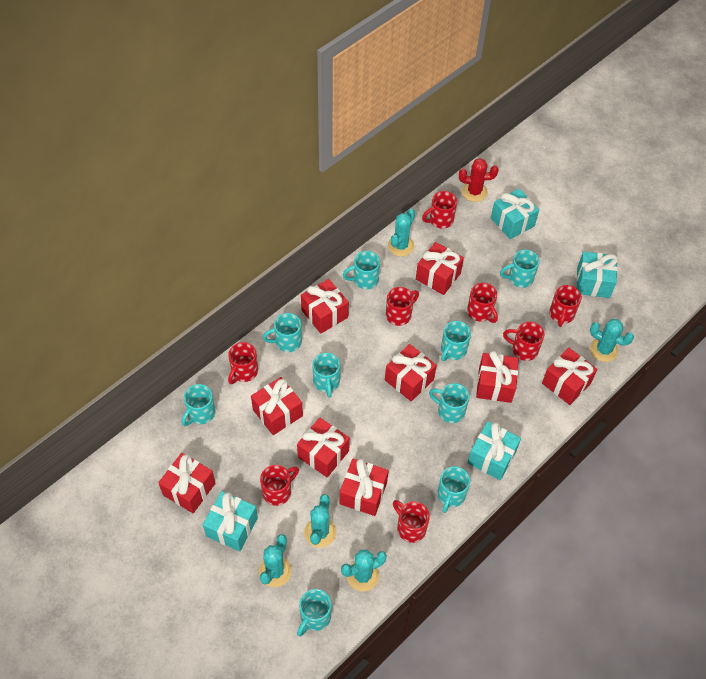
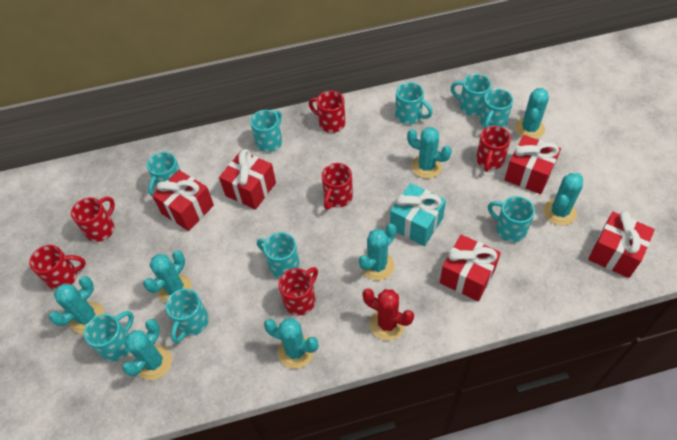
red gift: [158,453,216,513] [251,377,303,435] [297,418,350,477] [301,279,349,334] [340,459,389,516] [385,344,437,401] [416,242,464,295] [476,351,519,403] [542,348,597,405] = 9 -> [152,170,214,231] [219,149,276,210] [440,235,501,301] [505,135,561,194] [588,211,655,278] = 5
red mug: [228,342,258,384] [260,465,299,506] [386,287,419,326] [393,500,430,543] [422,191,457,229] [467,283,498,323] [503,322,544,361] [549,285,582,327] = 8 -> [29,245,86,290] [71,197,115,242] [278,267,318,316] [309,91,345,133] [321,163,353,210] [476,126,511,172] = 6
turquoise cactus: [259,534,292,587] [304,494,336,548] [341,550,387,592] [388,209,415,257] [590,319,634,362] = 5 -> [49,276,104,334] [122,319,172,380] [143,251,192,303] [264,318,319,369] [359,224,396,281] [407,127,452,179] [515,88,549,139] [543,173,583,226] = 8
turquoise gift: [203,491,258,551] [468,421,521,480] [491,189,539,239] [576,252,618,298] = 4 -> [390,183,446,246] = 1

